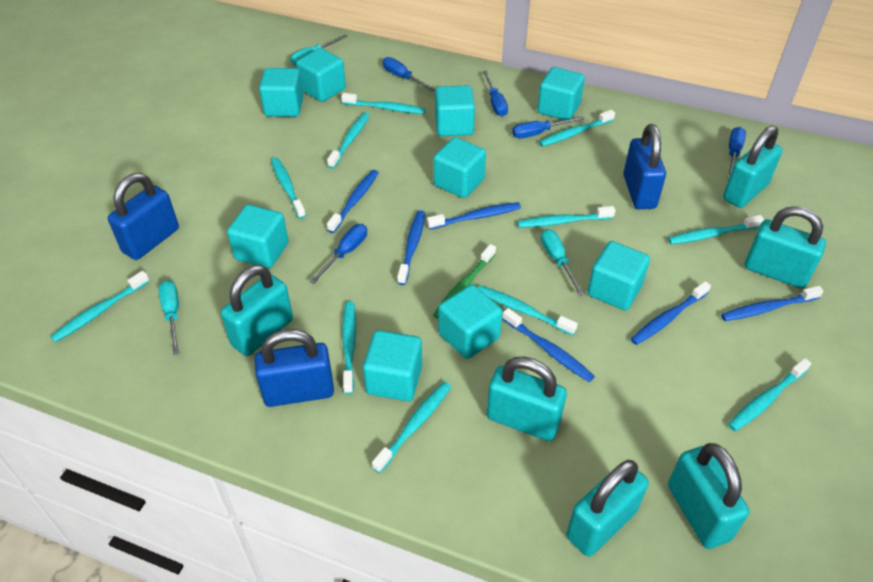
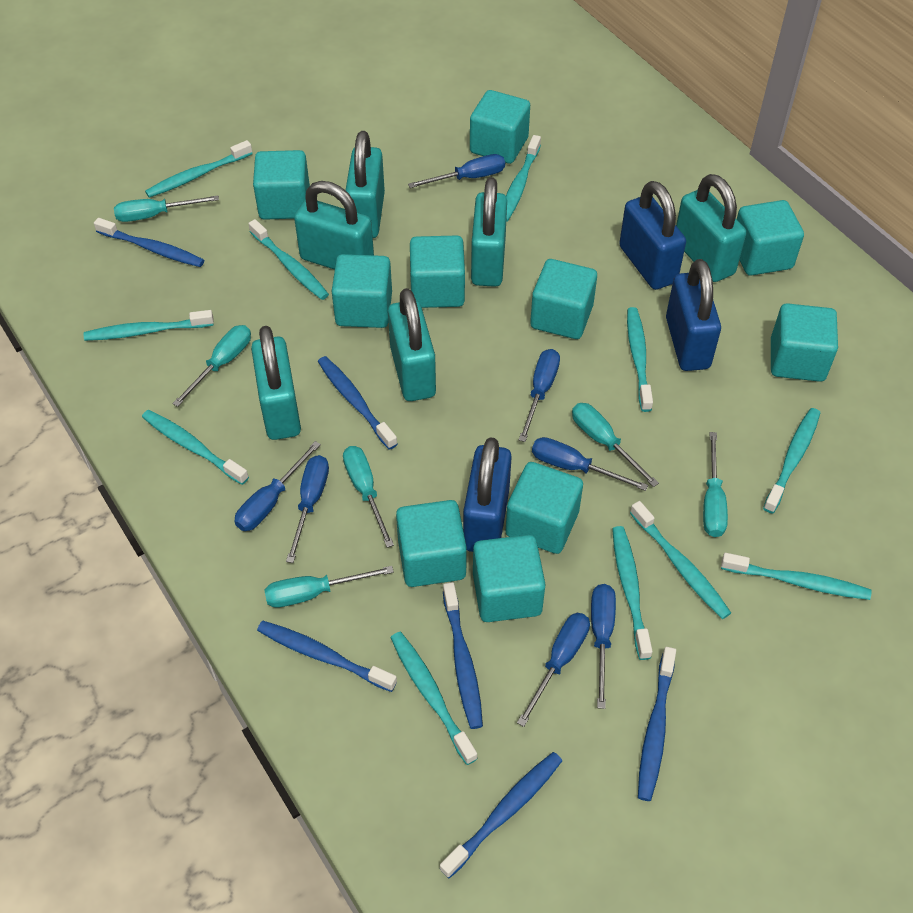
blue screwdriver: [309,224,367,284] [383,57,435,92] [483,71,508,116] [512,116,584,138] [727,127,746,178] = 5 -> [234,441,321,531] [286,455,329,563] [408,154,505,188] [517,613,590,727] [519,349,560,442] [532,437,648,491] [591,584,616,709] = 7
green toothbrush: [433,244,496,319] = 1 -> none = 0
turquoise cube: [227,205,288,268] [259,68,303,117] [296,48,346,102] [363,330,422,401] [433,137,486,198] [435,85,475,136] [438,284,502,359] [537,67,585,120] [587,241,650,311] = 9 -> [253,150,310,220] [332,254,392,328] [396,500,467,587] [410,236,465,308] [470,90,530,164] [473,535,546,622] [505,462,583,554] [530,259,597,339] [737,200,804,276] [771,303,838,382] = 10
turquoise screwdriver: [158,280,179,355] [290,35,348,66] [541,229,584,296] = 3 -> [114,195,219,222] [172,325,251,407] [265,566,394,608] [343,446,394,548] [572,403,659,487] [703,432,728,537] = 6

